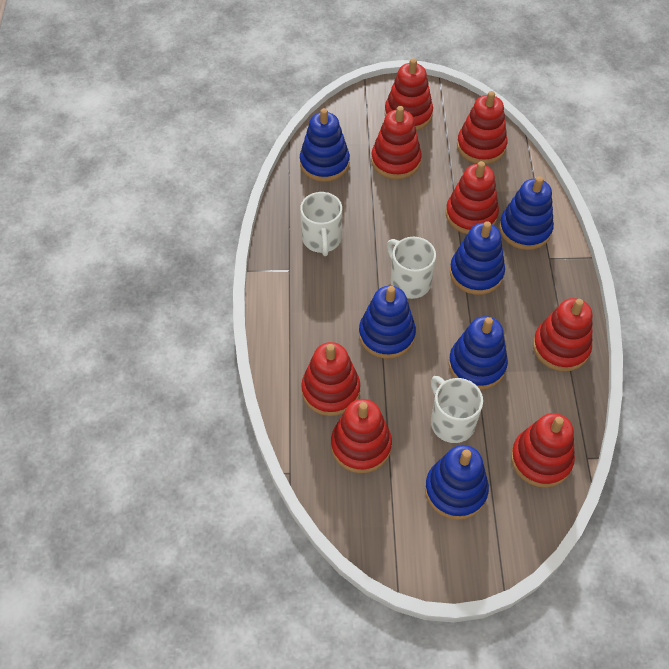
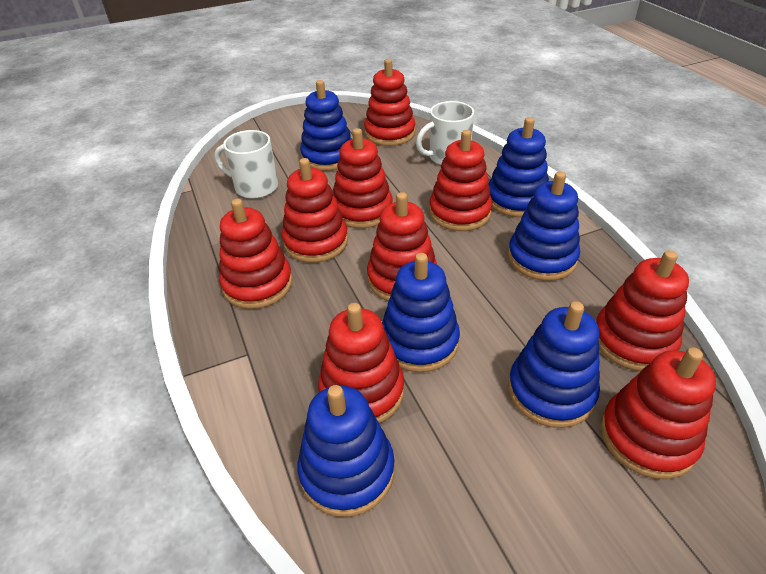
red stacking toy: [301,342,360,416] [331,399,392,473] [371,106,421,179] [385,58,433,131] [446,161,499,234] [457,91,507,164] [511,413,575,488] [533,298,592,372] = 8 -> [219,199,293,309] [282,158,348,263] [318,303,404,423] [333,128,393,228] [364,59,415,146] [367,192,437,301] [429,130,492,231] [596,250,689,371] [600,348,716,479] = 9
white mug: [300,192,342,256] [387,237,436,299] [431,376,483,443] = 3 -> [214,130,278,199] [416,101,474,165] = 2

